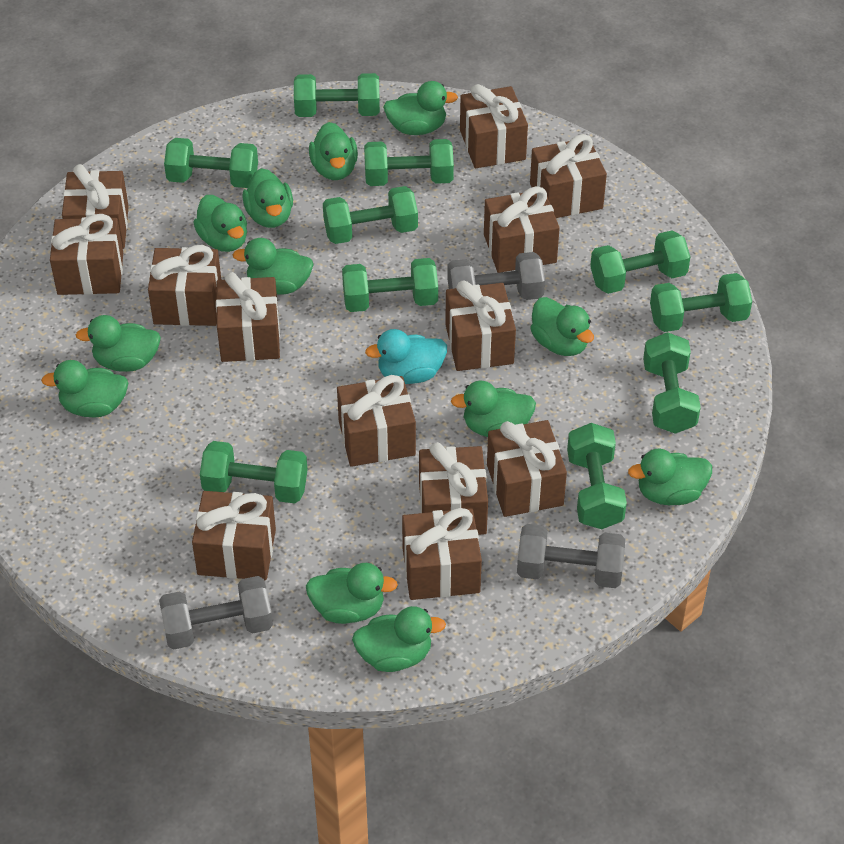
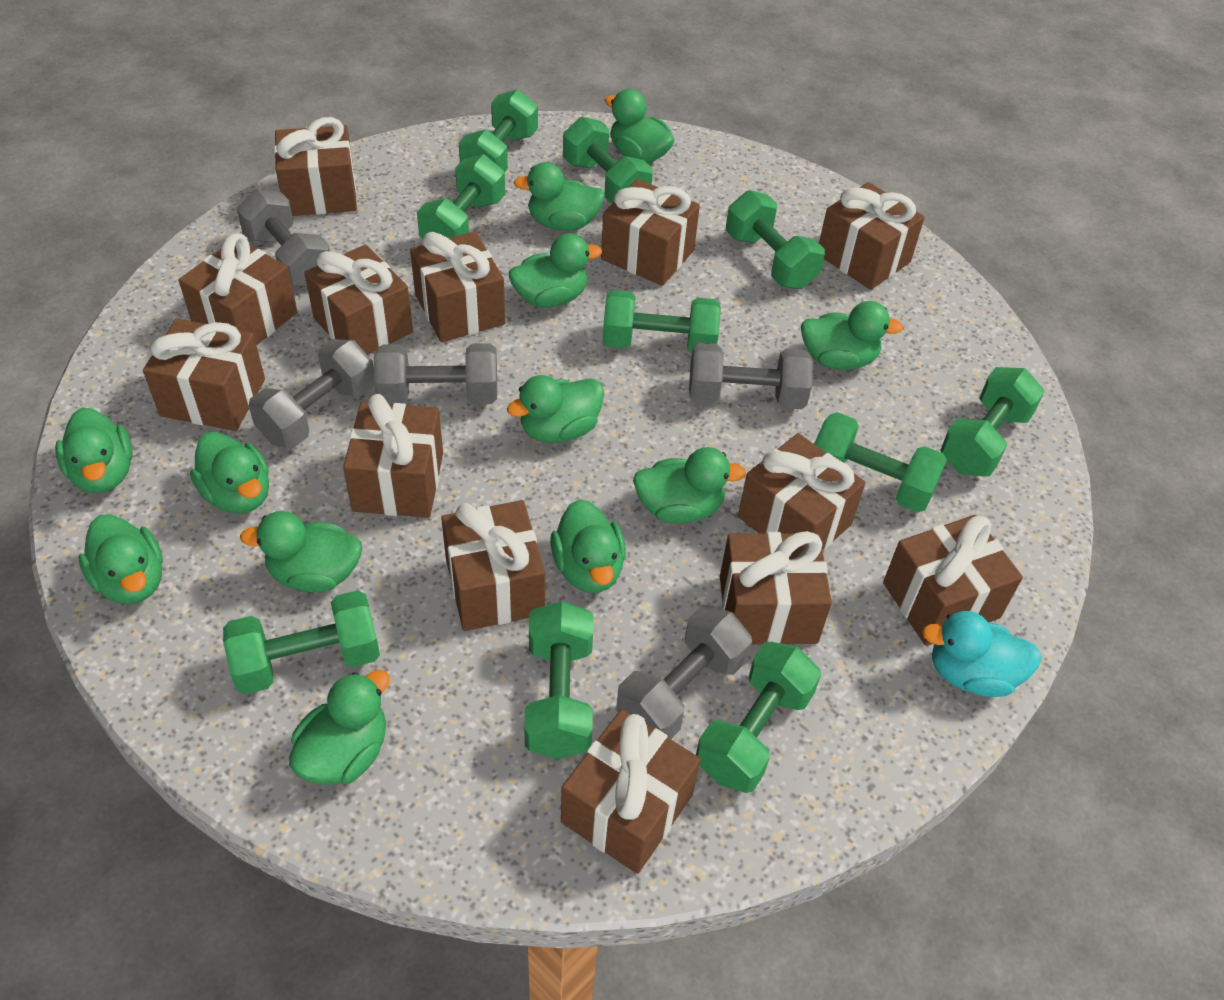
grey dumbbell: [159,576,273,650] [447,252,545,300] [517,524,625,588] = 3 -> [237,189,330,286] [249,339,374,448] [374,343,497,404] [616,605,752,739] [689,343,813,409] = 5

